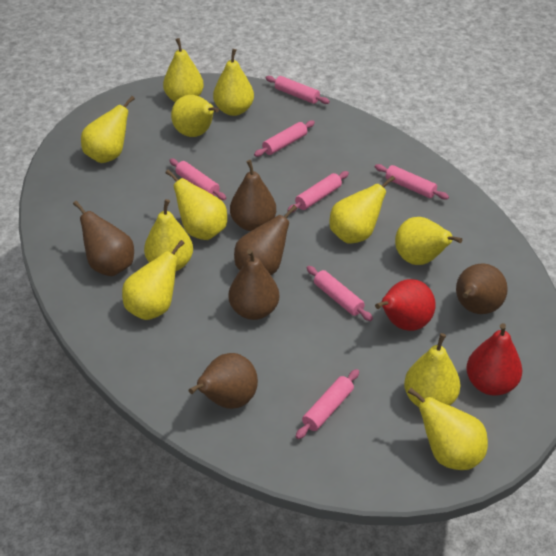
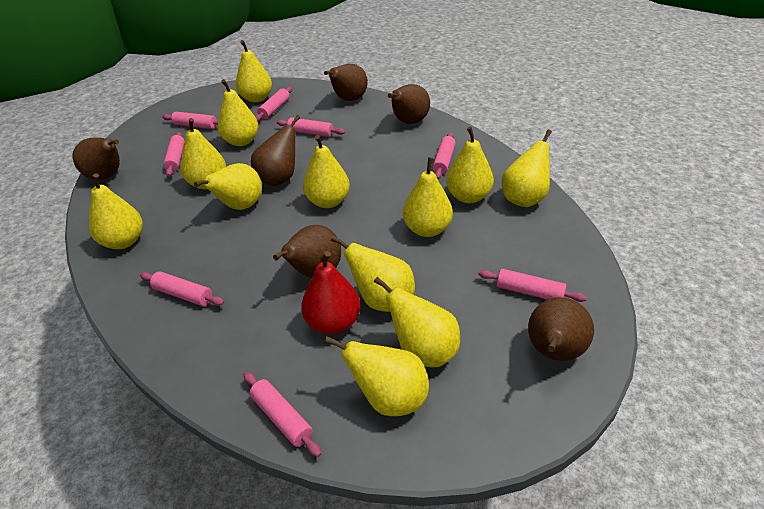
pink rolling pin: [169,159,226,200] [254,120,315,157] [266,76,330,104] [287,171,349,213] [296,369,359,439] [307,266,373,321] [375,164,449,200] = 7 -> [140,271,224,306] [162,112,218,129] [163,132,185,177] [244,372,322,457] [255,87,292,121] [277,117,345,137] [433,133,455,179] [478,269,587,302] = 8
red pear: [375,279,436,331] [466,323,522,396] = 2 -> [301,251,361,334] = 1
yellow pear: [81,96,135,163] [122,240,185,320] [144,199,193,271] [163,38,204,102] [165,169,227,240] [171,95,219,137] [213,49,254,116] [329,175,395,243] [395,217,462,265] [404,333,461,407] [407,388,488,470] = 11 -> [89,173,143,249] [181,118,226,189] [194,163,262,210] [217,79,258,146] [236,40,272,102] [303,135,350,208] [324,336,429,416] [331,235,415,312] [374,277,460,367] [403,157,453,237] [446,127,494,203] [501,130,552,207] = 12

